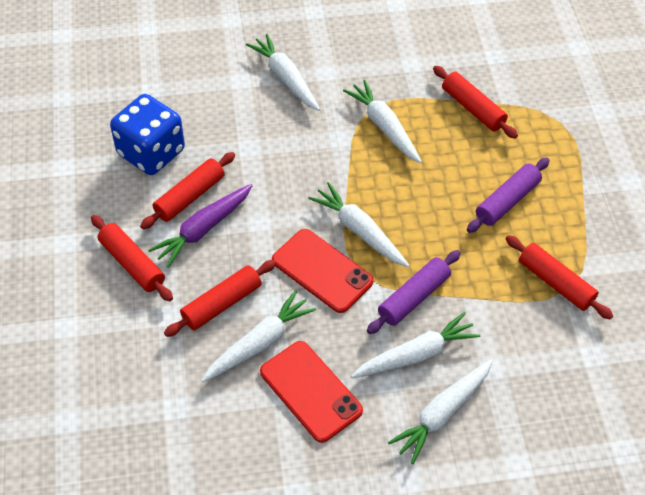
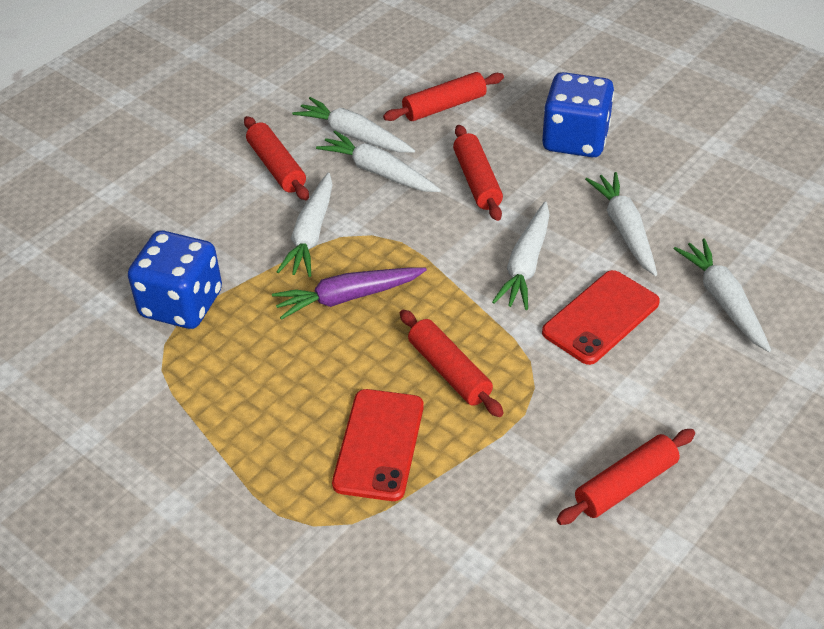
blue dice: [110,94,185,175] = 1 -> [128,230,222,329] [542,72,614,157] = 2
purple rolling pin: [367,250,461,334] [467,158,550,233] = 2 -> none = 0

